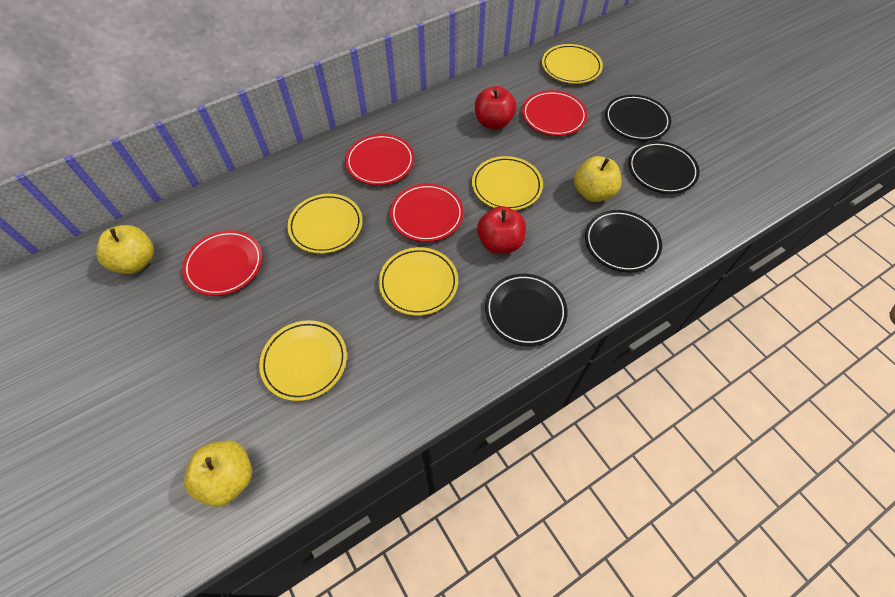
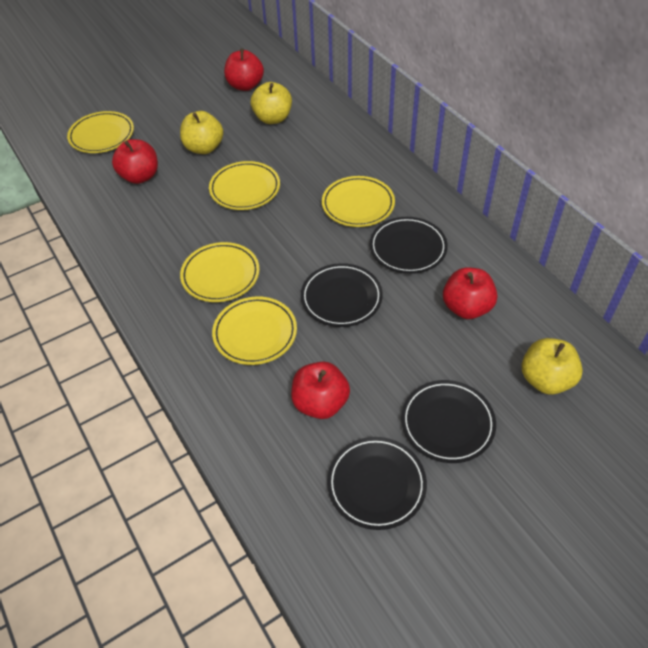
red apple: [475,86,517,129] [477,206,526,254] = 2 -> [112,139,158,184] [224,48,264,91] [291,361,350,419] [443,267,497,319] = 4
red plate: [182,230,262,296] [345,134,414,185] [390,183,464,242] [522,90,587,136] = 4 -> none = 0

